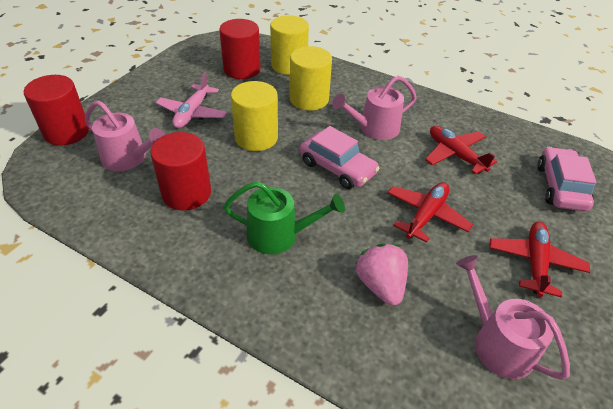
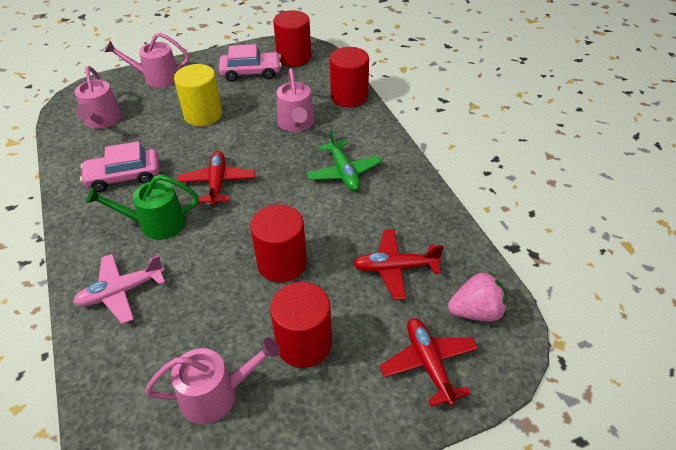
green plane: none = 0 -> [306,129,382,191] = 1
pink watering can: [85,101,165,171] [332,75,417,140] [456,255,570,380] = 3 -> [75,66,122,129] [105,33,189,88] [145,337,280,424] [277,68,315,132] = 4
red cylinder: [24,75,89,145] [150,132,211,210] [219,19,261,79] = 3 -> [250,204,307,282] [270,282,332,368] [273,10,311,67] [330,47,369,108] = 4
yellow cylinder: [231,81,278,151] [270,15,309,75] [290,46,332,111] = 3 -> [174,64,222,126] = 1

